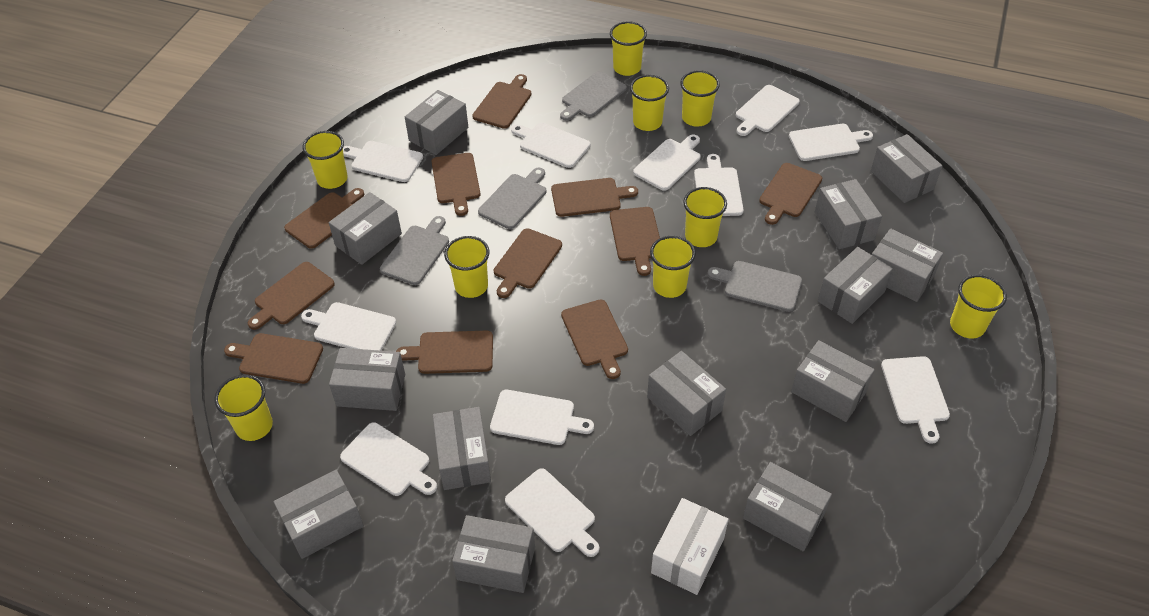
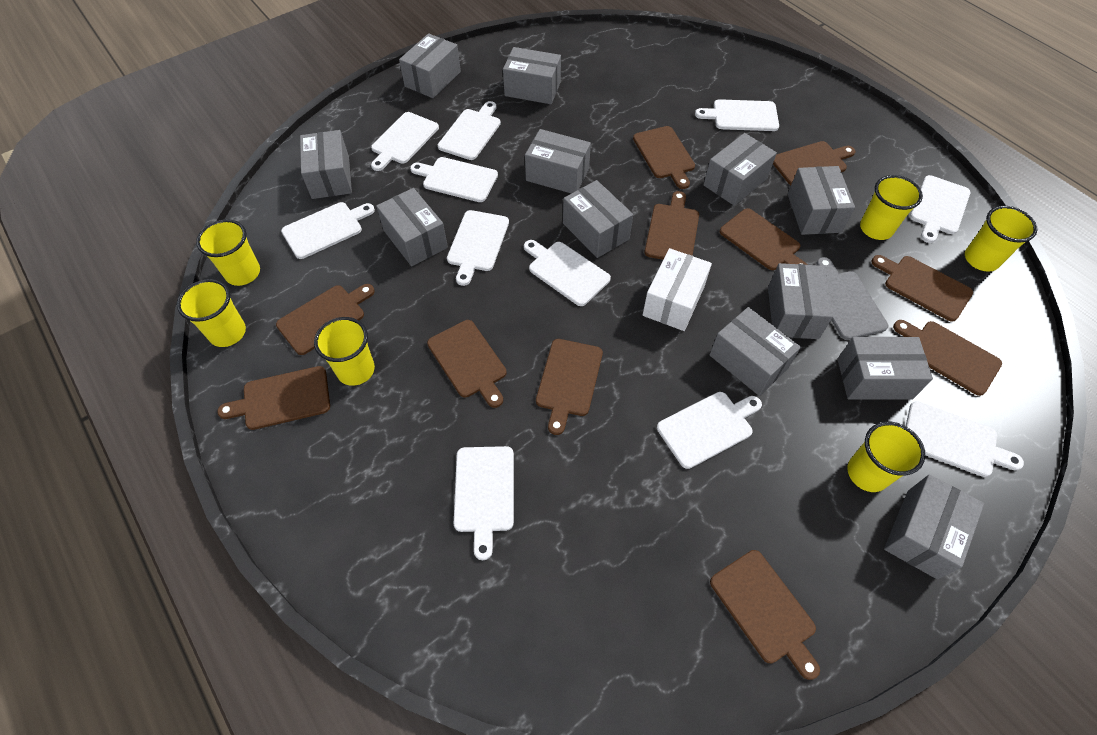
grey box: [274,470,364,559] [329,192,402,265] [329,348,405,411] [405,90,468,155] [433,407,491,490] [452,515,535,593] [647,351,726,436] [743,462,832,552] [791,340,875,422] [815,179,882,249] [818,247,893,324] [871,134,942,203] [872,229,943,302] = 13 -> [300,130,352,199] [376,188,448,266] [399,33,461,98] [503,47,561,104] [525,129,591,194] [563,180,633,258] [704,133,777,206] [709,307,801,396] [768,263,833,339] [788,166,855,235] [837,337,933,400] [884,474,984,579] = 12
grey cutting board: [380,216,449,285] [478,168,546,229] [560,71,627,121] [708,261,802,312] = 4 -> [816,257,889,340] = 1
yellow cup: [214,374,273,441] [303,131,348,189] [444,236,489,298] [610,21,647,76] [630,75,669,131] [650,236,696,298] [680,70,720,127] [683,187,727,247] [950,275,1007,338] = 9 -> [177,279,246,347] [196,219,260,286] [314,317,375,386] [847,422,925,492] [860,175,923,240] [965,206,1037,272] = 6

